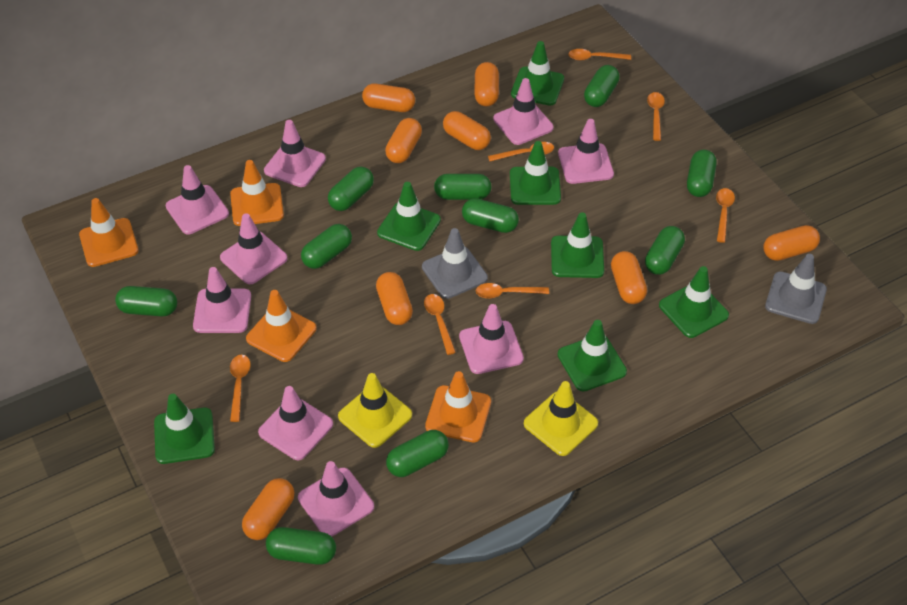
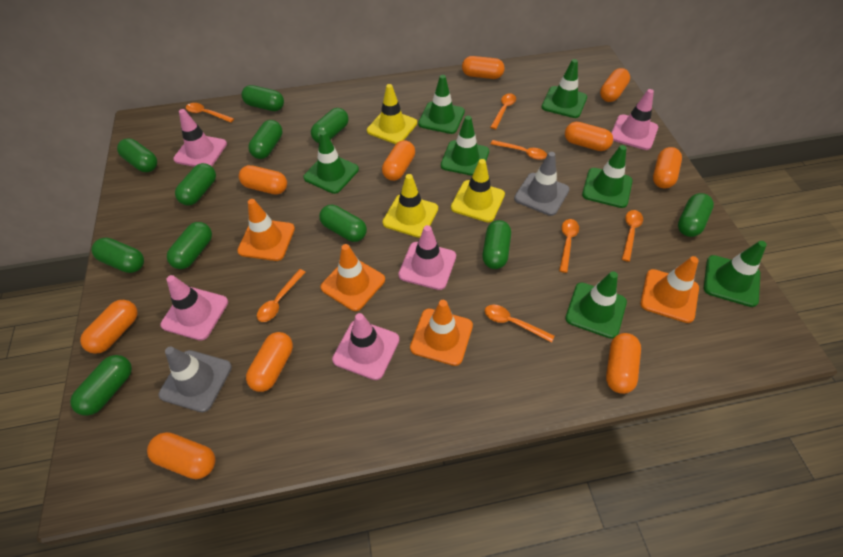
green capsule: [115,286,177,317] [266,527,336,565] [301,224,352,269] [328,167,374,211] [386,430,449,477] [434,174,492,200] [462,198,519,233] [584,65,620,107] [645,226,685,275] [687,150,717,197] = 10 -> [70,355,132,416] [91,238,144,273] [117,138,157,172] [167,222,212,269] [175,163,216,205] [242,85,284,111] [248,120,282,159] [311,108,349,143] [319,205,367,242] [483,220,511,269] [678,193,714,237] = 11
orange capsule: [242,478,295,540] [362,84,415,112] [376,272,413,325] [385,118,422,163] [443,111,491,150] [474,62,499,106] [611,251,647,304] [763,225,820,261] = 8 -> [80,300,138,354] [147,432,216,479] [239,165,287,195] [246,332,293,392] [382,140,415,181] [462,56,504,79] [565,122,613,151] [600,68,630,102] [606,333,641,394] [653,147,682,189] = 10
pink traffic cone: [166,165,229,235] [193,267,251,333] [220,213,287,284] [258,386,333,460] [264,120,326,187] [298,461,374,536] [459,304,524,374] [493,78,554,145] [558,119,614,184] = 9 -> [161,275,228,341] [173,109,227,167] [332,313,399,380] [398,225,456,290] [611,89,658,150] = 5
yellow traffic cone: [338,373,412,448] [524,381,598,456] = 2 -> [367,84,417,144] [382,174,438,238] [451,159,505,222] = 3

